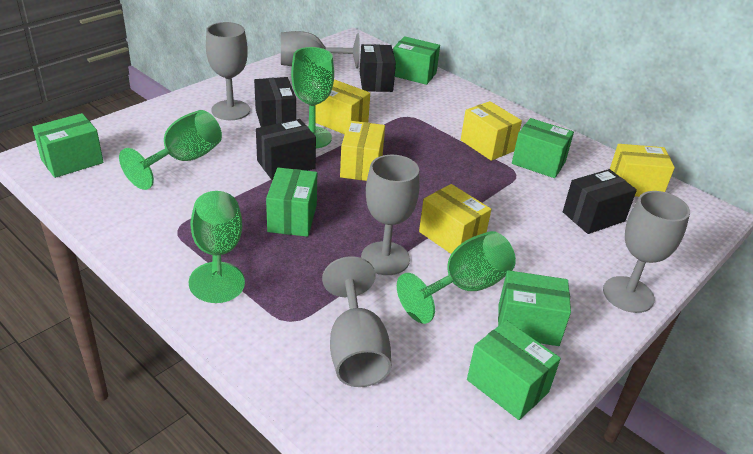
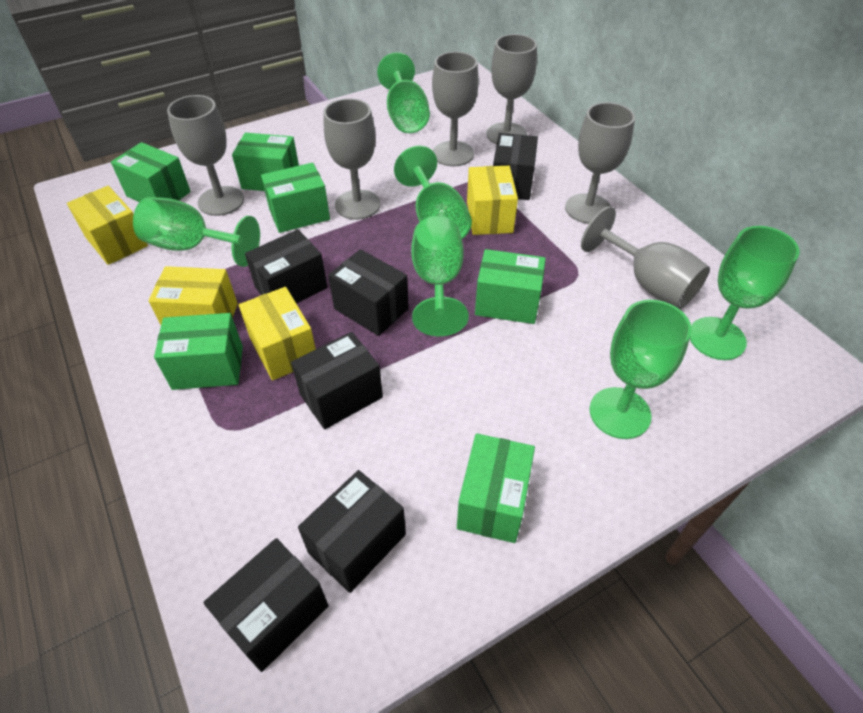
black box: [254,77,296,127] [256,119,316,180] [360,44,396,92] [563,169,637,234] = 4 -> [203,538,328,672] [245,229,327,303] [291,332,383,429] [298,470,406,593] [328,249,409,336] [493,133,538,200] = 6
green goblet: [119,110,222,190] [189,191,245,303] [291,47,334,148] [397,231,516,324] = 4 -> [133,197,260,267] [377,52,430,133] [394,146,472,239] [411,216,469,336] [589,300,692,439] [690,226,799,360] = 6
grey goblet: [206,22,250,120] [281,31,360,69] [322,256,391,387] [361,155,420,275] [603,191,690,313] = 5 -> [167,95,244,216] [324,98,381,220] [432,52,479,167] [487,34,537,144] [565,102,635,224] [581,206,710,309] = 6
yellow box: [316,79,370,134] [340,121,385,181] [419,184,491,254] [461,101,522,161] [610,144,675,197] = 5 -> [67,186,148,265] [148,266,238,325] [239,287,316,380] [467,166,518,235] = 4

